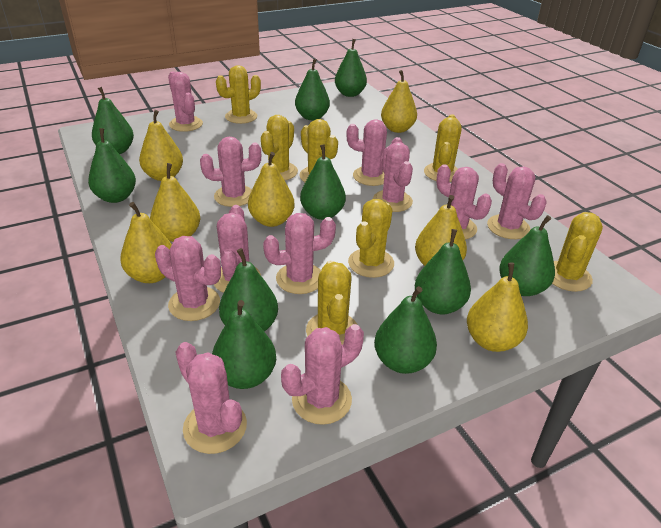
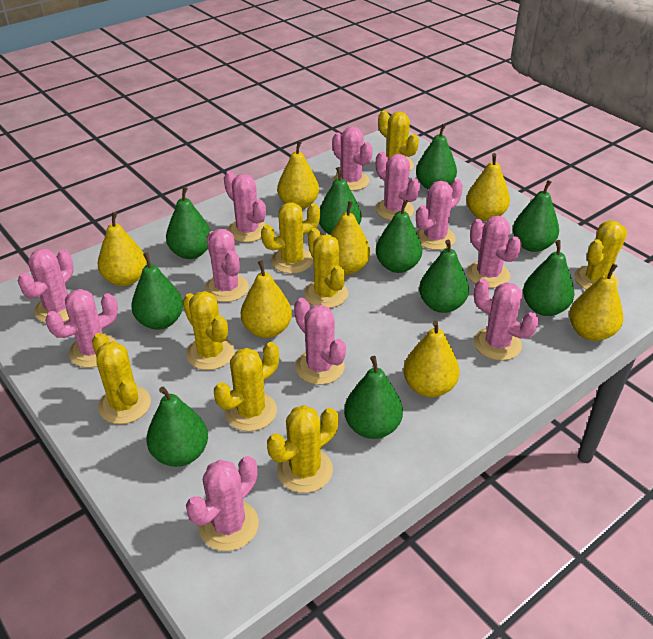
yellow cactus: [216,65,261,124] [260,115,298,180] [299,119,338,182] [306,261,357,345] [348,199,394,278] [424,114,462,182] [552,212,603,292] = 7 -> [92,333,151,424] [183,291,235,370] [214,342,279,431] [261,202,320,274] [267,405,338,493] [304,228,348,308] [378,110,419,171] [574,220,627,290] = 8

